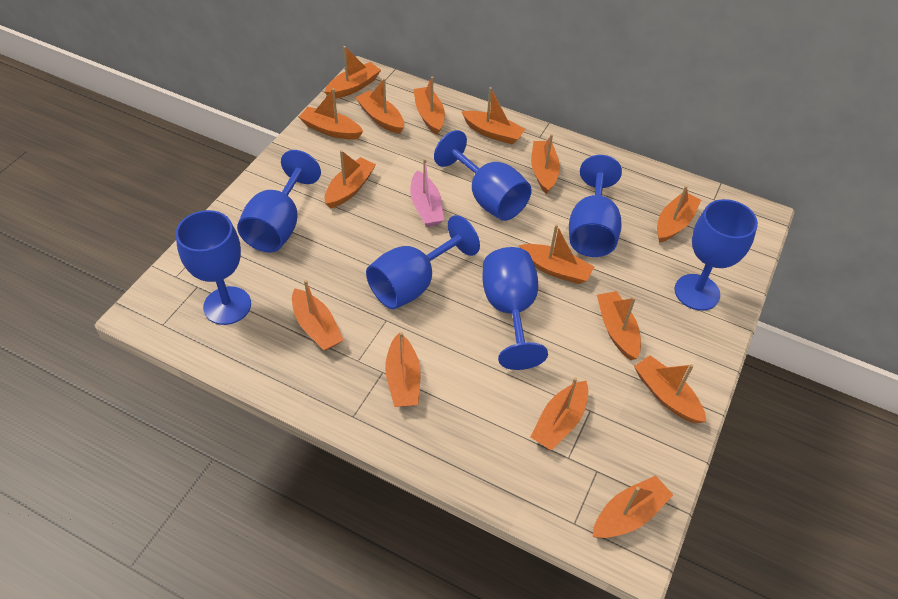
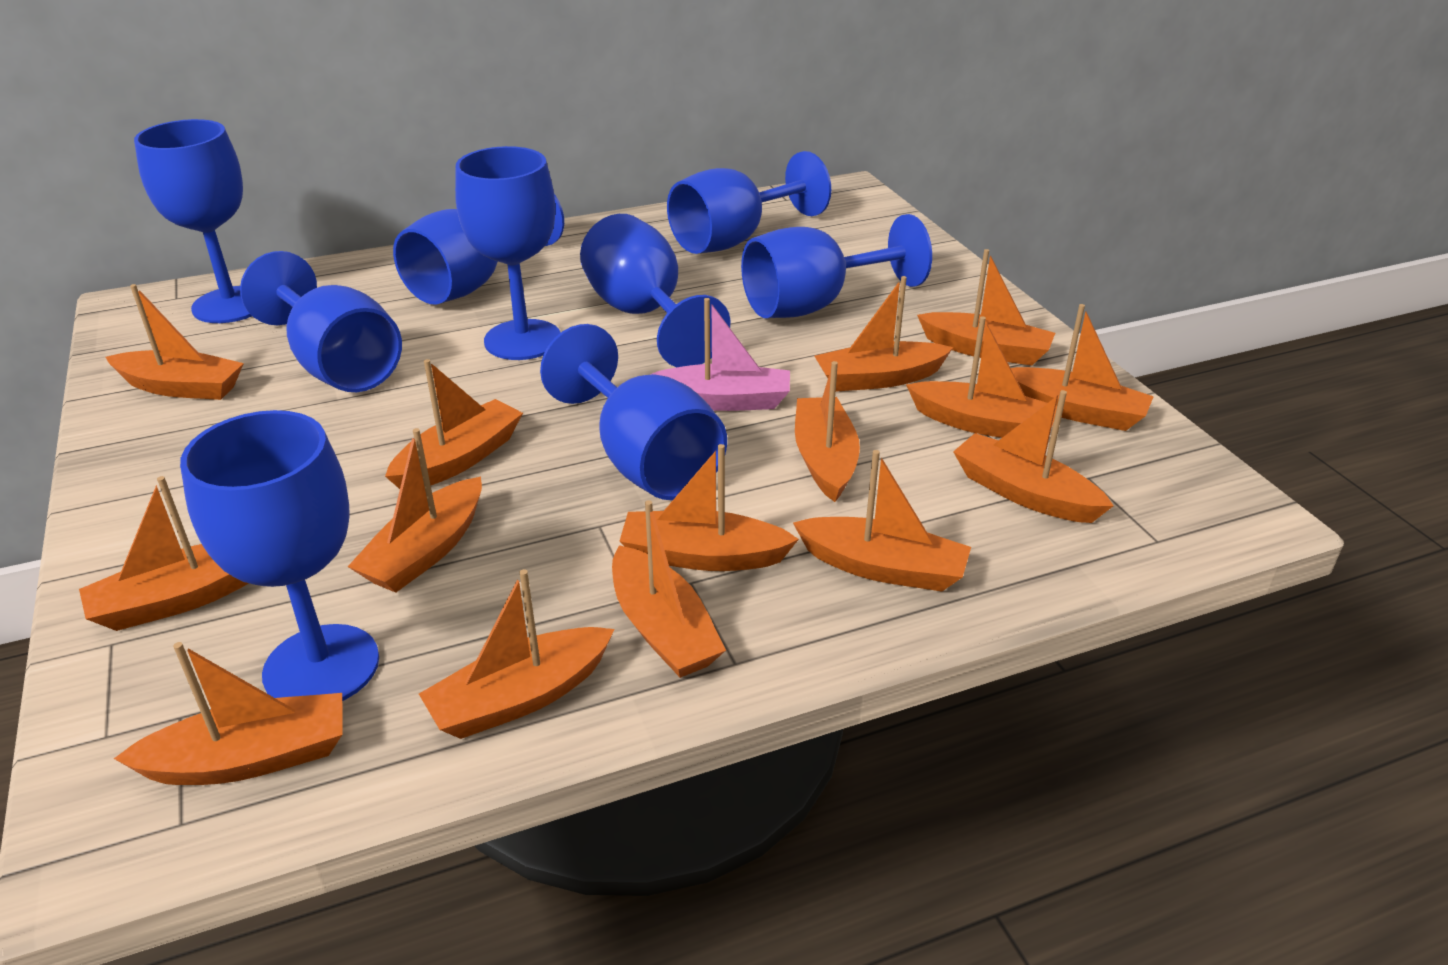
blue goblet: [176,210,251,325] [237,150,321,252] [366,215,480,309] [434,130,532,221] [483,247,548,370] [569,155,622,257] [674,199,758,311] = 7 -> [134,119,252,323] [180,410,379,701] [240,251,402,392] [393,194,564,305] [455,146,561,360] [540,324,727,500] [580,214,730,367] [667,151,831,254] [741,214,932,318] = 9

